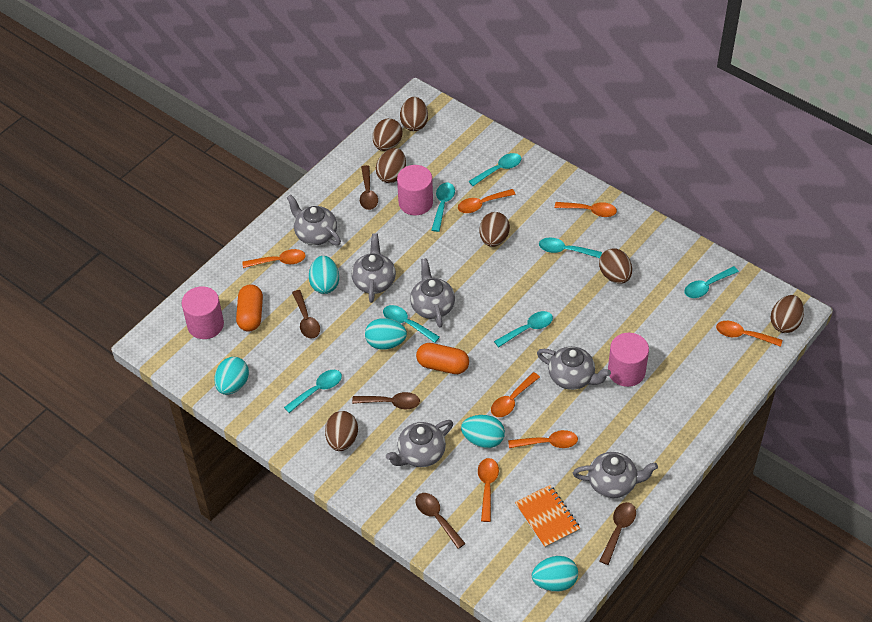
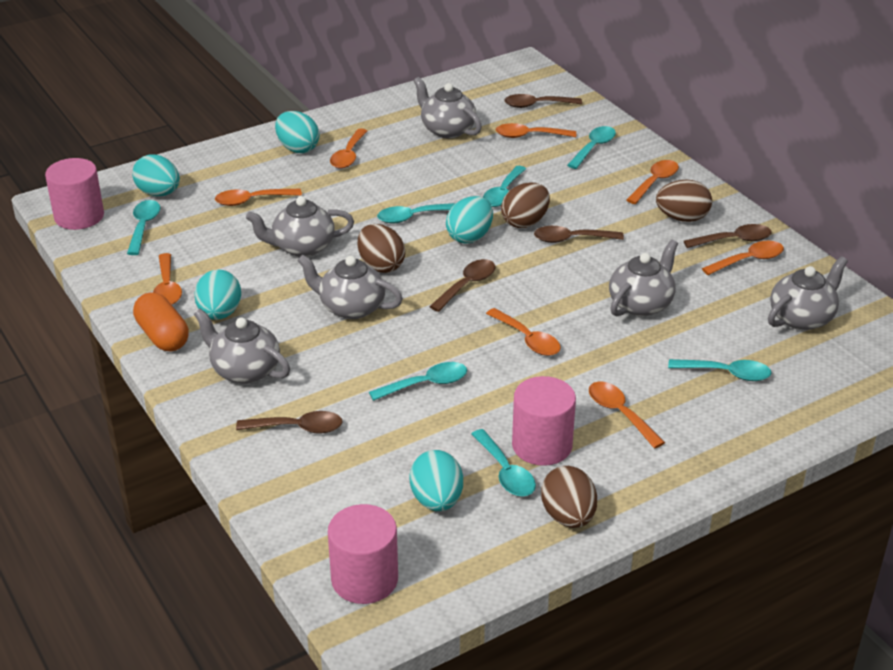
brown egg: [325,411,358,451] [373,118,402,151] [376,148,406,183] [400,97,428,131] [480,212,510,247] [599,248,632,284] [770,295,804,333] = 7 -> [358,224,405,273] [501,183,550,228] [541,466,597,528] [656,180,712,222] = 4
orange capsule: [236,284,263,332] [416,343,469,374] = 2 -> [133,292,189,351] = 1
orange notebook: [515,485,580,548] = 1 -> none = 0
orange spoon: [242,249,306,268] [458,189,516,213] [478,458,499,522] [491,372,540,417] [508,430,578,448] [555,202,617,217] [716,321,782,347] = 7 -> [153,253,182,305] [215,189,302,206] [330,128,367,168] [486,308,561,356] [496,123,576,138] [589,382,665,448] [626,160,679,204] [702,241,784,275] = 8

